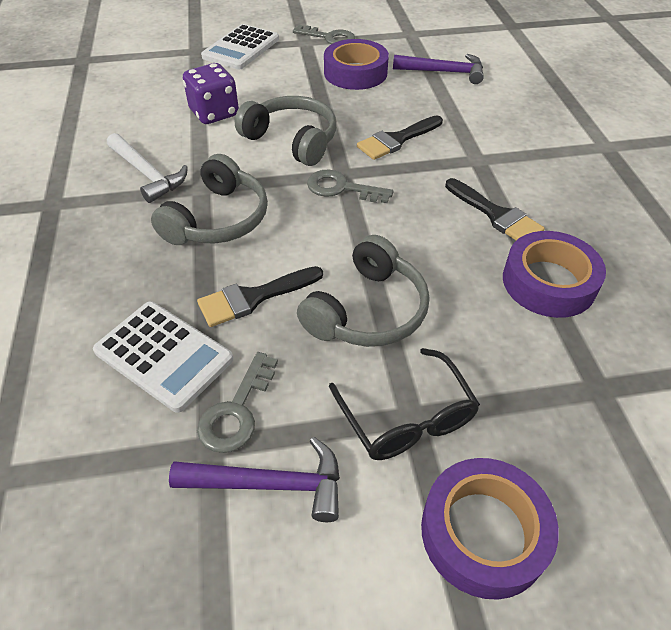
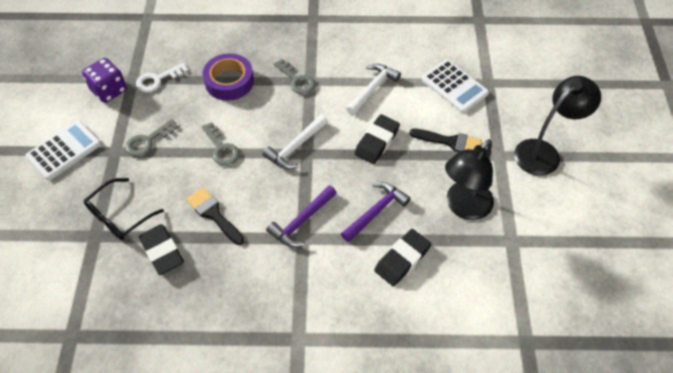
black brush: [197,266,323,327] [357,115,443,160] [445,178,545,240] = 3 -> [186,187,244,245] [409,129,482,152] = 2
black eraser: none = 0 -> [139,224,184,275] [354,114,400,164] [374,229,431,286] = 3
black lamp: none = 0 -> [445,139,494,220] [514,76,601,176] = 2
grey headphones: [151,154,268,245] [235,96,336,166] [297,235,430,347] = 3 -> none = 0
purple tape: [324,39,389,90] [421,458,559,600] [503,231,606,318] = 3 -> [203,53,254,101] = 1
white hammer: [107,133,188,203] = 1 -> [263,115,328,169] [346,64,401,115] = 2
white key: none = 0 -> [136,63,188,92] = 1

